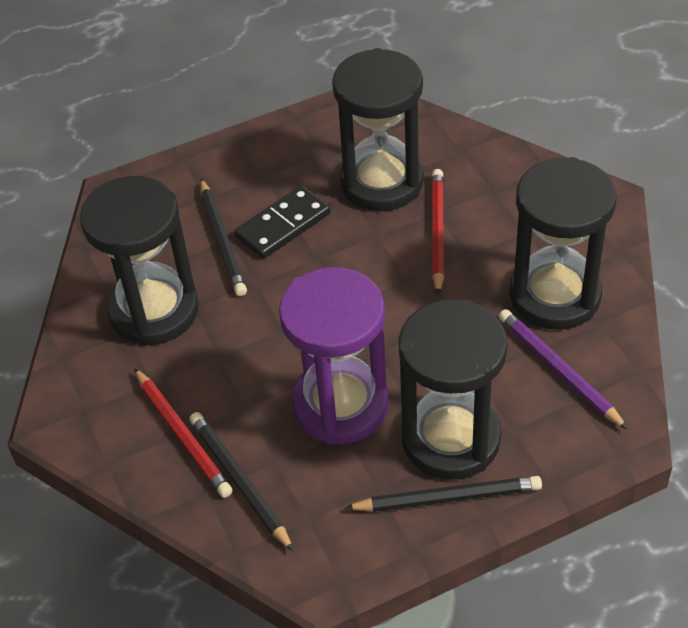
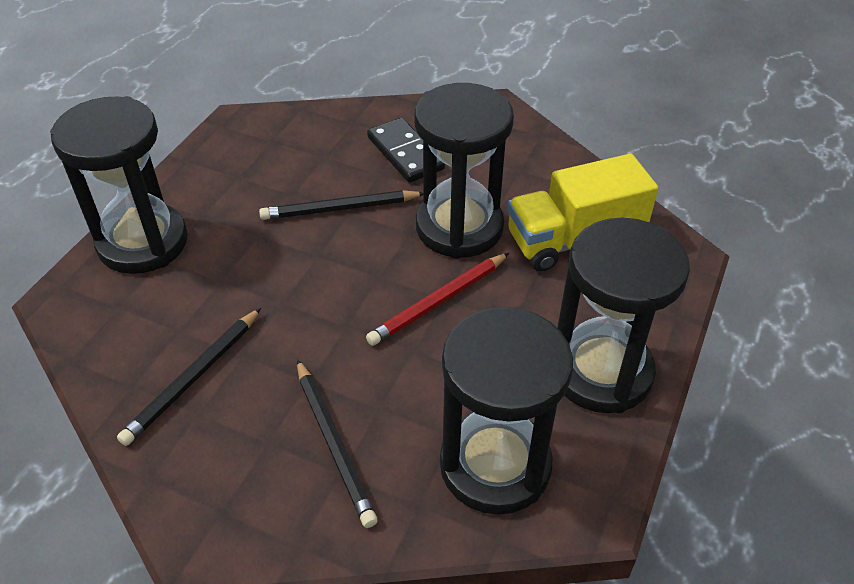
purple hourglass: [279,267,389,445] = 1 -> none = 0
purple pencil: [499,309,628,430] = 1 -> none = 0
red pencil: [134,368,233,498] [431,169,444,296] = 2 -> [366,253,509,346] = 1
yellow truck: none = 0 -> [507,154,658,271] = 1

